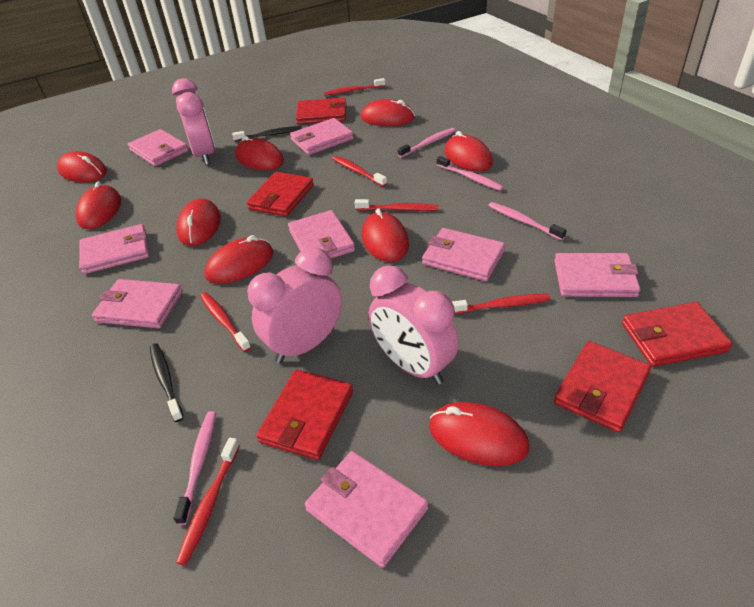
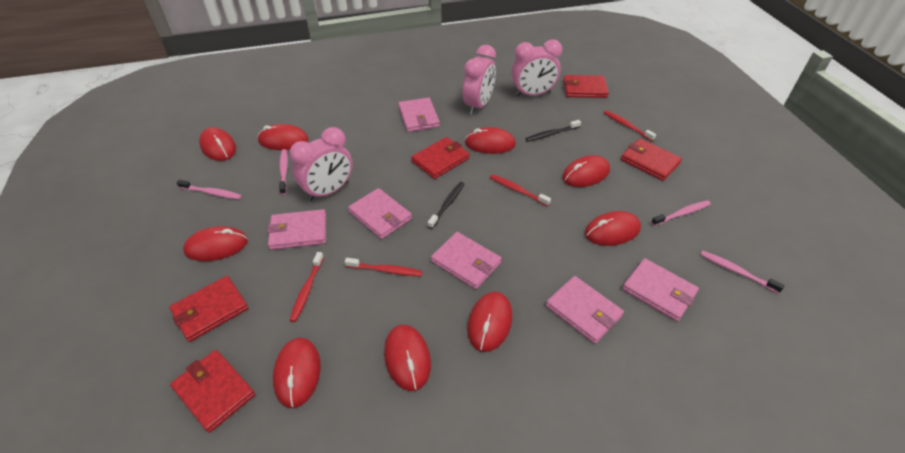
pink wallet: [79,224,149,274] [92,279,183,328] [128,129,188,166] [288,210,355,259] [290,118,354,155] [305,451,428,568] [422,228,505,281] [554,253,640,297] = 8 -> [267,209,326,250] [348,188,412,239] [398,97,440,132] [431,232,502,289] [546,276,624,344] [622,258,699,321] = 6
red toothbrush: [176,438,240,566] [200,292,251,352] [324,78,385,96] [332,156,387,187] [355,199,439,211] [452,294,551,314] = 6 -> [289,252,324,322] [345,258,423,276] [490,174,551,206] [604,110,656,141] = 4

